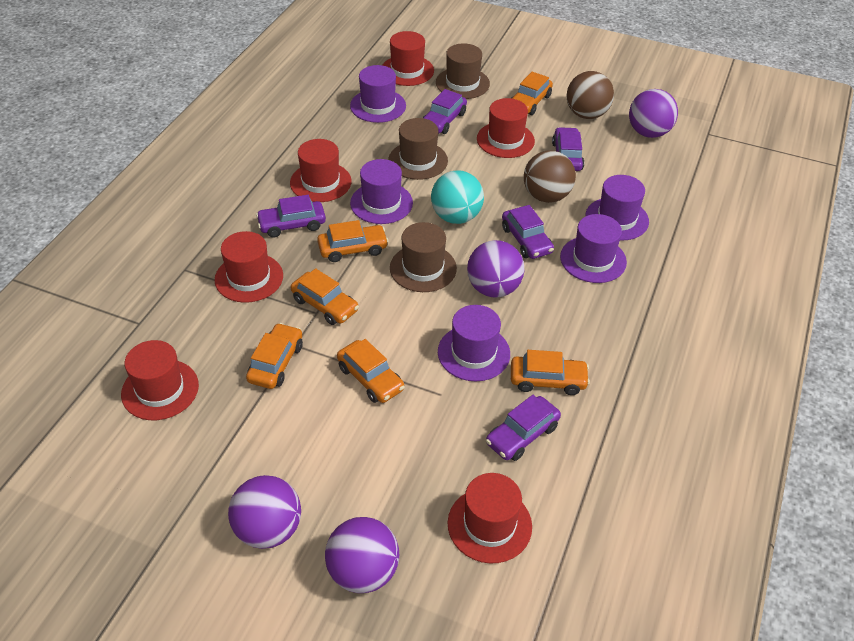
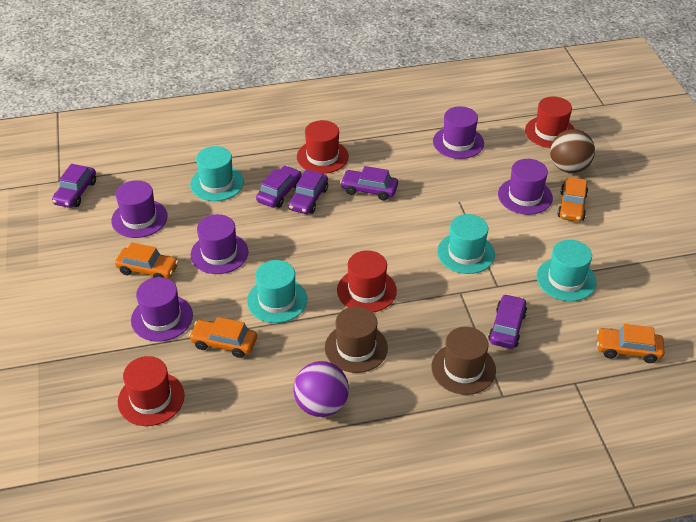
brown ball: [524,150,576,203] [567,71,614,119] = 2 -> [550,129,595,173] = 1
brown hat: [388,118,448,180] [390,222,457,292] [436,43,490,99] = 3 -> [325,306,388,373] [432,327,496,395] = 2
orange car: [246,323,303,389] [291,268,359,325] [317,220,389,262] [337,339,405,403] [511,350,590,395] [512,72,553,115] = 6 -> [115,242,179,279] [189,317,257,358] [557,177,588,222] [597,324,665,363] = 4
purple ball: [228,475,301,549] [325,517,399,593] [467,240,525,298] [629,89,678,138] = 4 -> [293,361,349,417] = 1
red hat: [121,340,199,420] [214,231,283,303] [290,139,351,202] [382,31,434,86] [448,473,532,563] [477,98,535,158] = 6 -> [118,356,185,426] [297,120,349,174] [337,250,397,312] [525,96,575,148] = 4
turquoise ball: [431,170,484,224] = 1 -> none = 0
turquoise hat: none = 0 -> [190,146,244,201] [247,260,307,323] [437,214,495,274] [537,240,596,301] = 4

